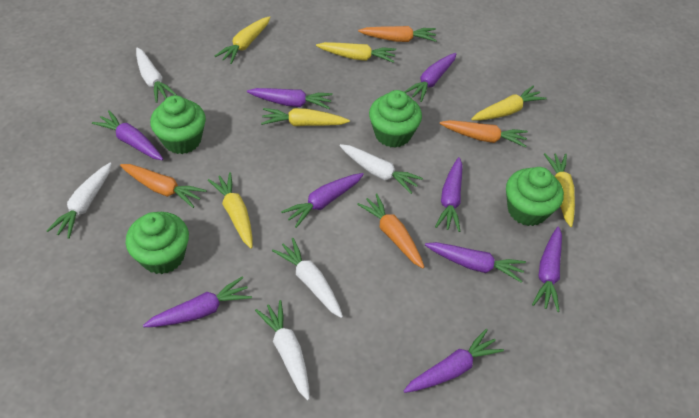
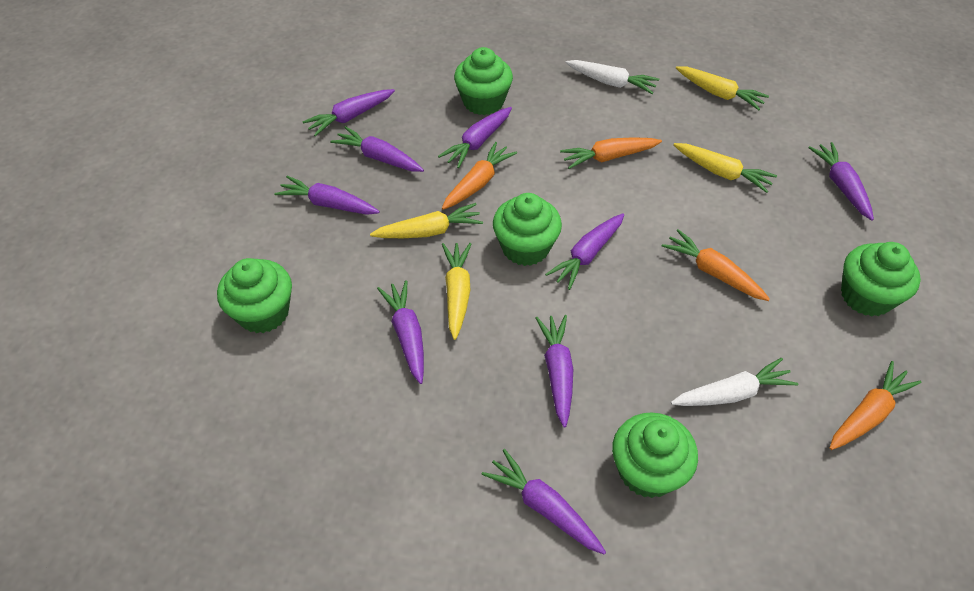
green cupcake: [126,212,189,274] [150,95,206,154] [369,90,422,148] [506,167,564,226] = 4 -> [217,258,292,333] [454,47,513,115] [493,193,562,266] [612,412,698,498] [841,242,921,316] = 5
white carrot: [46,163,112,239] [136,47,177,103] [255,300,310,400] [272,238,343,318] [340,144,423,194] = 5 -> [565,60,659,94] [671,358,798,406] = 2
yellow carrot: [208,172,253,249] [215,16,270,64] [261,108,350,126] [316,42,396,63] [471,85,547,120] [544,153,575,227] = 6 -> [370,203,483,238] [442,243,471,340] [673,143,777,193] [676,66,769,110] = 4

